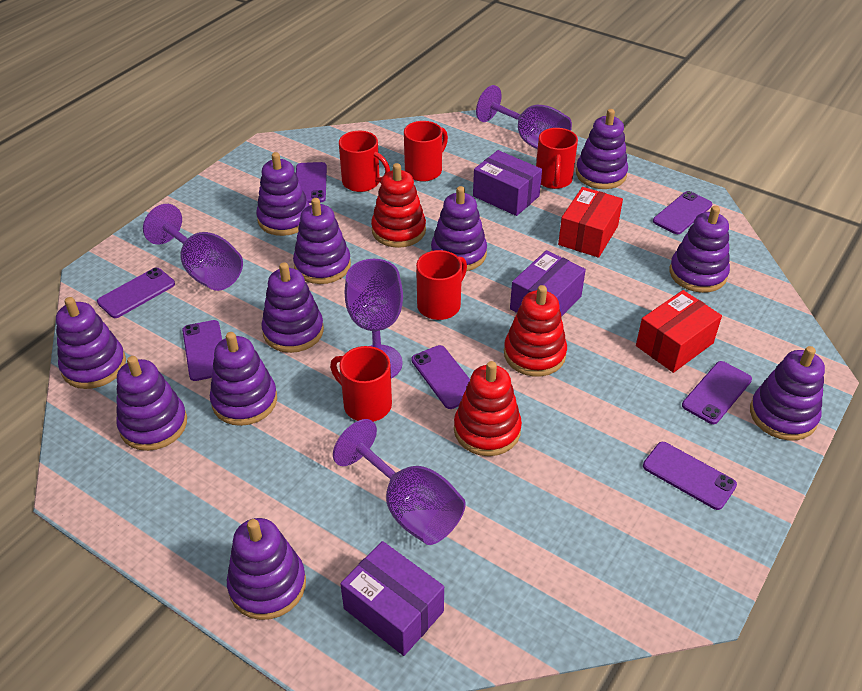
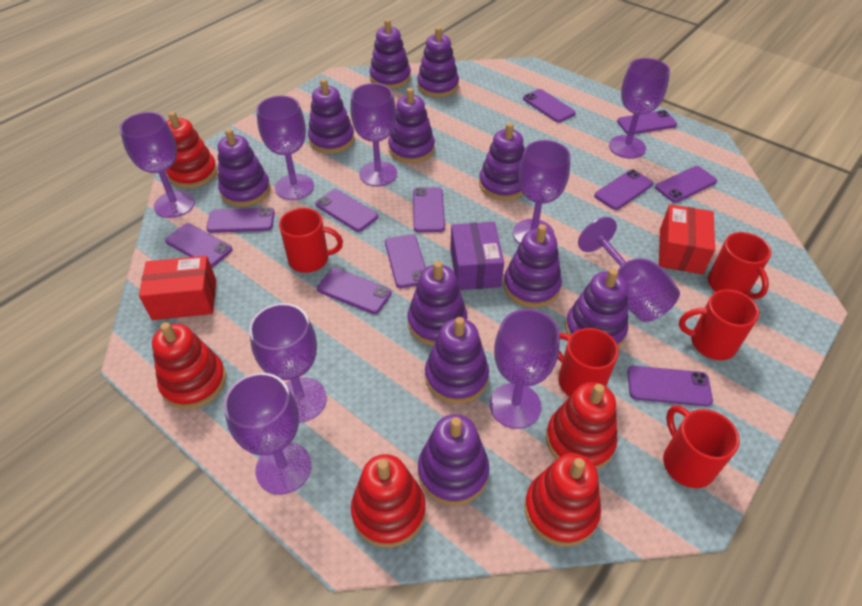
purple box: [340,541,444,656] [473,150,542,216] [510,250,586,317] = 3 -> [450,222,504,290] = 1
purple goblet: [143,204,243,291] [333,419,466,545] [344,259,403,379] [476,85,572,149] = 4 -> [119,112,195,218] [224,373,312,495] [249,303,327,423] [256,95,314,200] [350,83,397,186] [490,309,560,429] [513,140,570,244] [578,217,680,322] [609,58,670,159] = 9
purple phone: [97,268,175,318] [182,320,222,381] [296,162,327,203] [411,345,470,409] [643,442,737,510] [653,191,712,234] [682,361,752,424] = 7 -> [165,223,233,267] [206,207,275,233] [316,189,378,232] [317,268,392,314] [385,234,426,288] [413,187,445,232] [523,89,576,123] [594,170,653,210] [617,110,677,134] [627,366,713,406] [655,166,717,203] = 11
red stacking toy: [371,163,426,248] [454,361,522,456] [504,285,567,376] = 3 -> [152,322,226,409] [166,111,218,189] [351,454,425,547] [524,453,601,547] [546,382,617,469] = 5

